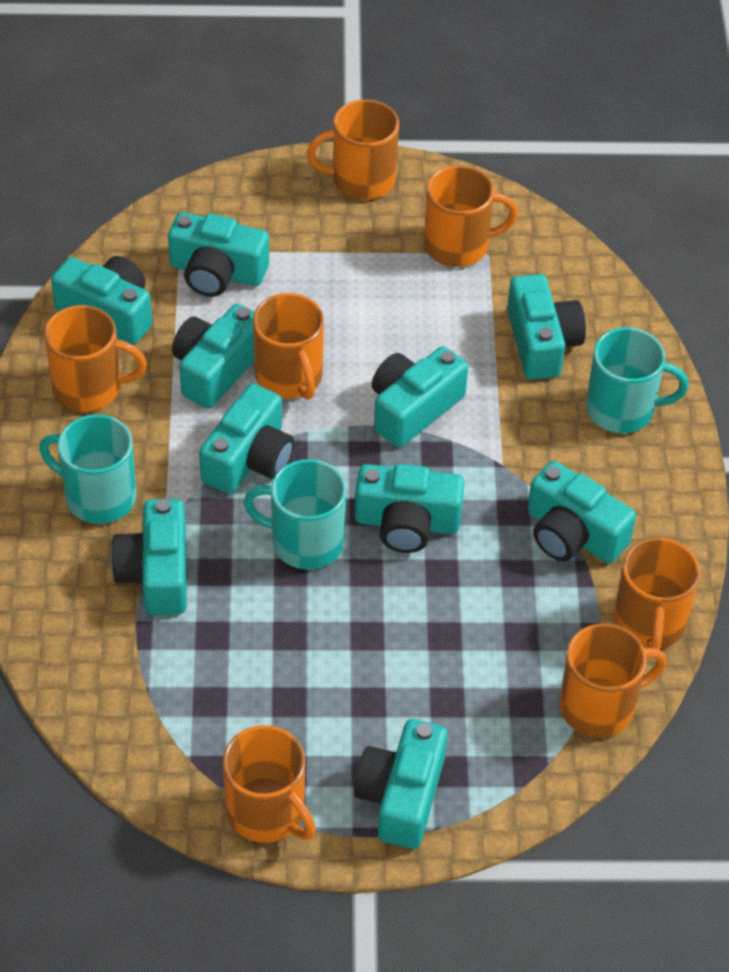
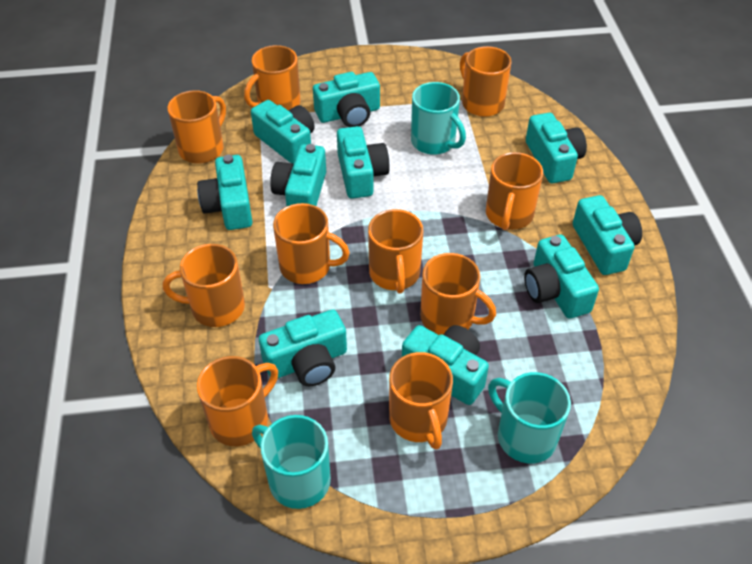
orange mug: [44,305,147,411] [223,725,316,843] [253,293,324,400] [307,100,399,199] [424,165,518,267] [559,623,667,737] [613,538,700,650] = 7 -> [163,244,245,327] [168,90,226,164] [197,356,278,446] [244,45,301,110] [273,203,350,284] [368,209,423,294] [389,352,453,450] [420,253,496,335] [460,46,512,117] [486,152,543,230] = 10

